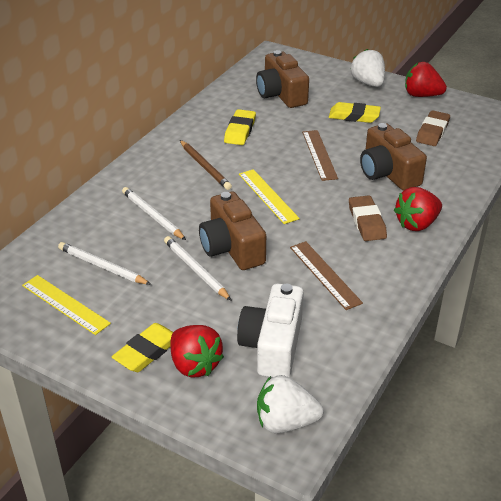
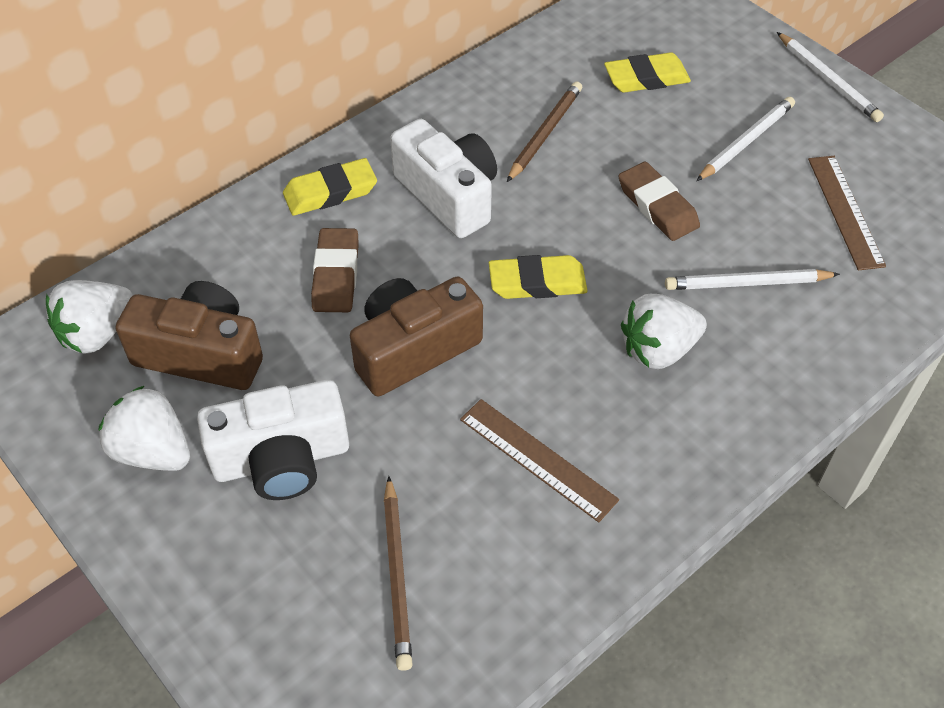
brown camera: [199,192,266,270] [256,50,309,108] [360,123,427,191] = 3 -> [116,281,263,390] [350,277,483,396] = 2
brown pencil: [180,140,232,190] = 1 -> [384,476,413,671] [507,81,582,182] = 2
red strawberry: [170,325,224,377] [394,187,442,231] [405,62,447,97] = 3 -> none = 0
white camera: [237,284,304,378] = 1 -> [197,380,349,500] [390,119,497,238] = 2
white strawberry: [257,375,323,433] [350,49,385,87] = 2 -> [46,280,133,354] [98,386,190,471] [621,294,707,369] = 3
yellow ruler: [22,275,111,335] [239,169,300,224] = 2 -> none = 0

